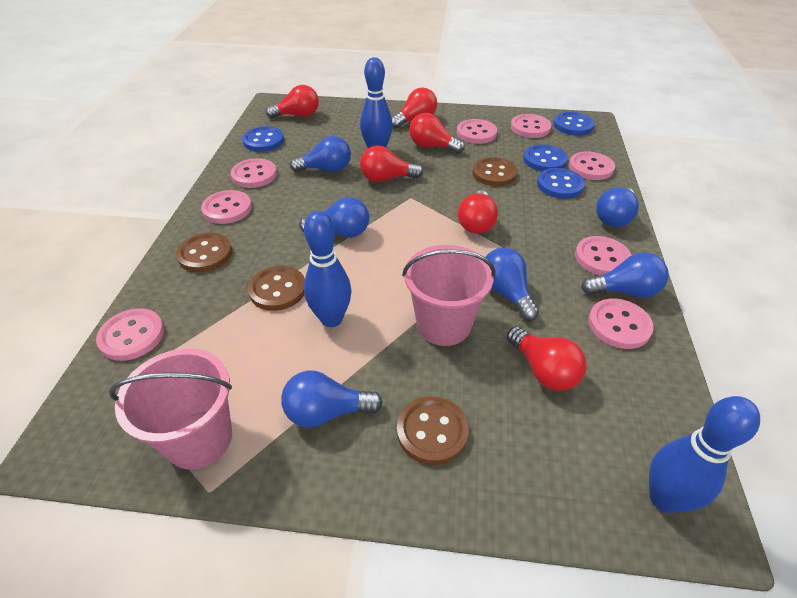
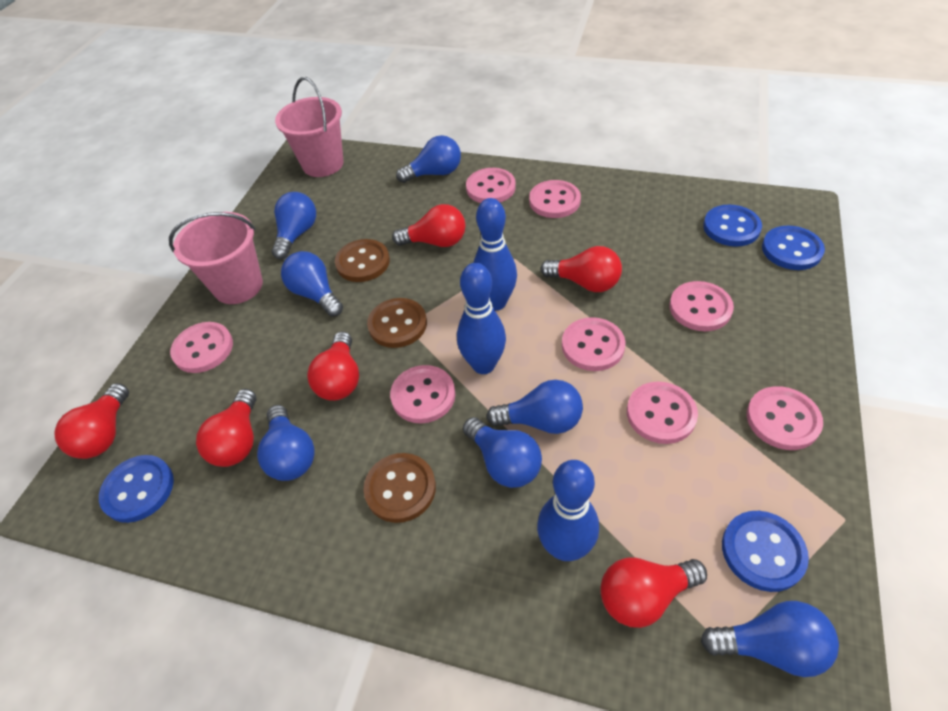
blue light bulb: [281,371,383,428] [290,136,351,172] [299,197,369,238] [485,248,539,321] [581,252,669,298] [596,187,639,227] = 6 -> [257,405,315,481] [271,192,316,260] [281,251,343,317] [396,135,461,183] [463,417,542,488] [486,380,583,434] [701,601,839,677] = 7
brown button: [176,233,232,272] [248,266,305,311] [397,396,469,465] [472,157,518,187] = 4 -> [335,239,390,282] [364,453,436,523] [367,298,427,348] = 3

